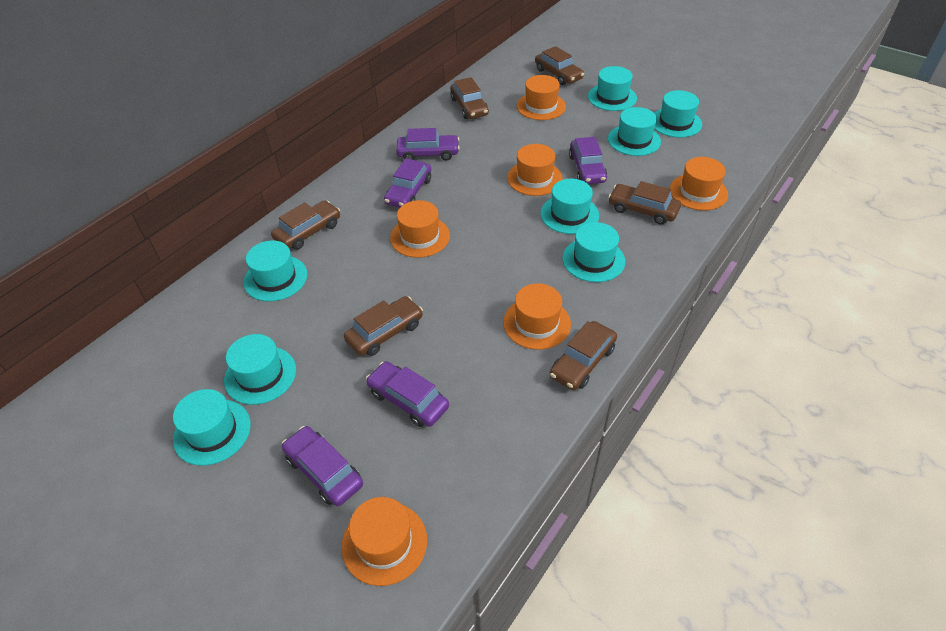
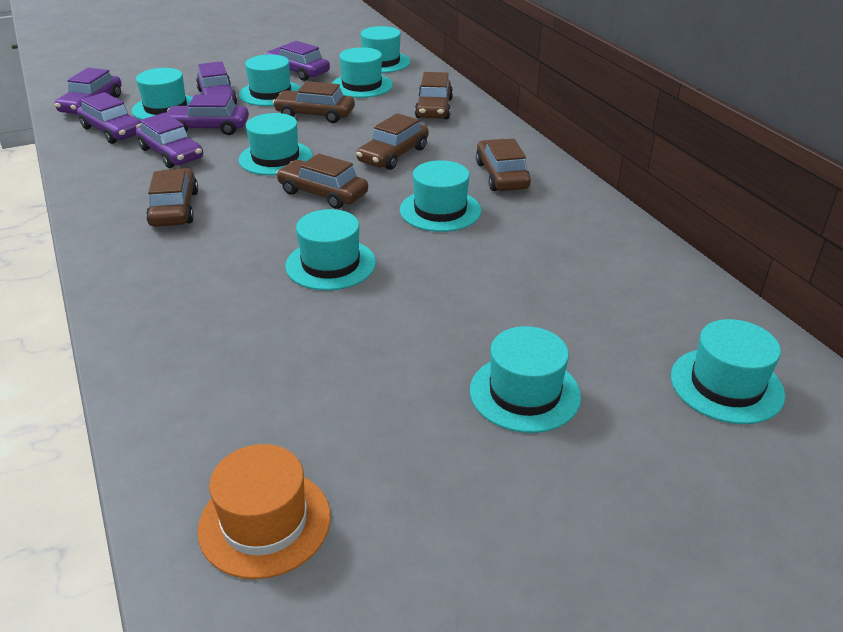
orange hat: [341,497,427,586] [390,200,450,258] [503,283,571,350] [507,144,563,196] [517,75,566,120] [670,157,728,211] = 6 -> [197,444,331,579] = 1
purple car: [282,426,363,506] [366,361,449,427] [384,158,431,208] [396,128,460,161] [569,137,607,184] = 5 -> [55,68,122,114] [77,92,141,144] [136,113,203,168] [167,94,249,135] [196,61,237,105] [265,41,330,81] = 6
turquoise hat: [173,389,251,466] [224,334,296,405] [244,241,307,301] [540,179,599,234] [562,222,625,282] [588,66,637,111] [608,107,661,156] [654,90,702,138] = 8 -> [132,68,193,120] [239,54,301,106] [239,113,313,175] [285,209,376,291] [332,47,393,98] [361,26,410,73] [400,160,481,232] [470,326,581,433] [671,319,785,424] = 9

